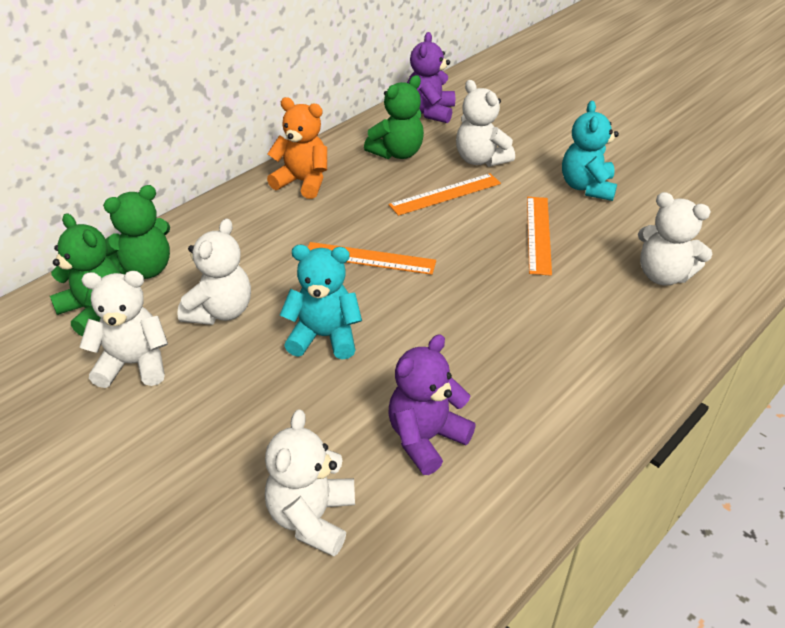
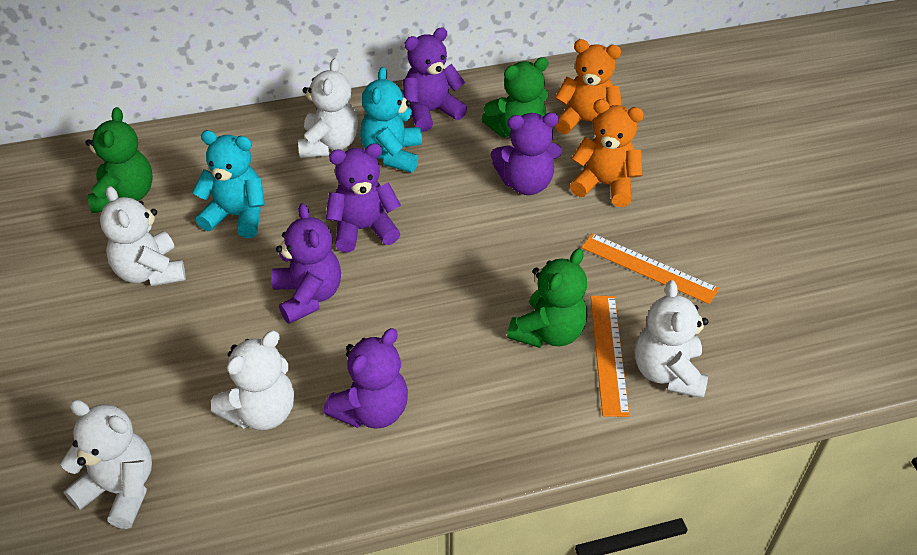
orange ruler: [307,242,436,275] [389,173,501,216] [527,197,552,276] = 3 -> [581,233,719,304] [590,296,630,417] = 2
orange teddy bear: [267,97,327,199] = 1 -> [555,39,622,137] [570,99,644,207] = 2
purple teddy bear: [388,334,476,475] [407,32,455,123] = 2 -> [271,203,341,324] [324,328,408,429] [326,143,401,252] [403,27,467,132] [491,113,562,195] = 5

